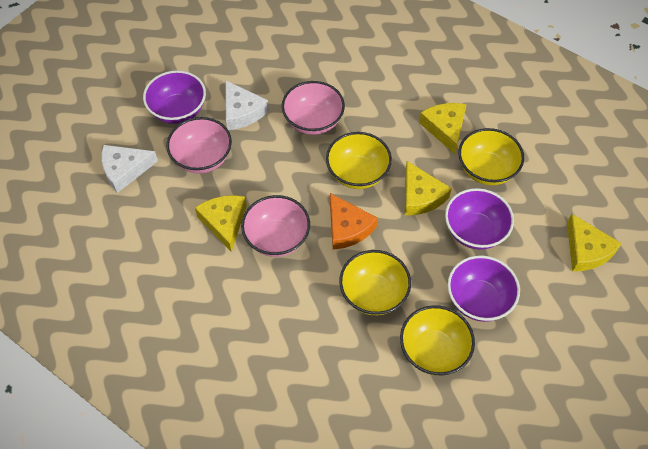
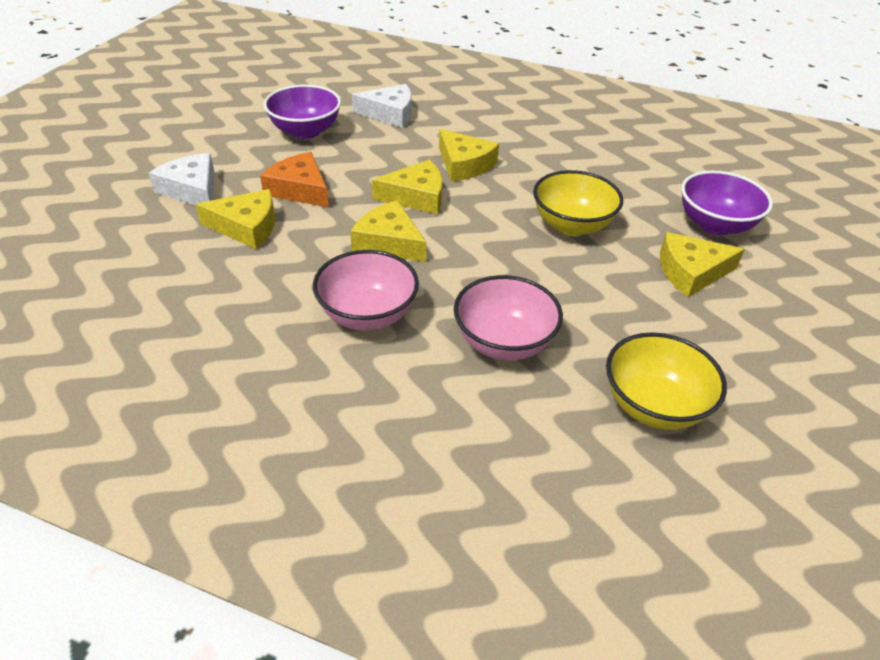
pink bowl: [167,117,232,174] [241,195,310,257] [282,81,345,135] = 3 -> [313,250,419,331] [454,275,563,360] = 2
purple bowl: [143,70,206,124] [445,188,514,250] [448,255,520,322] = 3 -> [264,85,341,139] [681,170,773,235] = 2
yellow bowl: [326,132,392,189] [339,250,411,316] [400,305,475,375] [458,128,524,185] = 4 -> [533,170,623,236] [606,332,727,430] = 2
yellow cheese: [195,195,247,252] [405,161,452,215] [419,103,467,154] [567,214,622,271] = 4 -> [196,189,275,249] [350,200,426,262] [372,160,442,214] [439,129,499,181] [660,232,745,297] = 5

